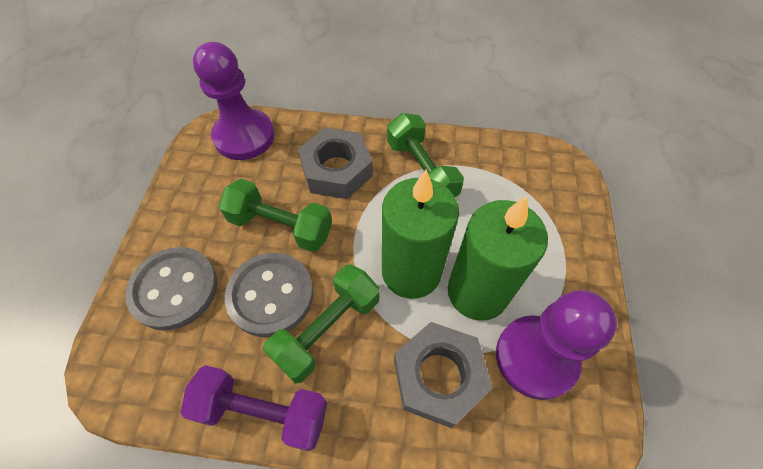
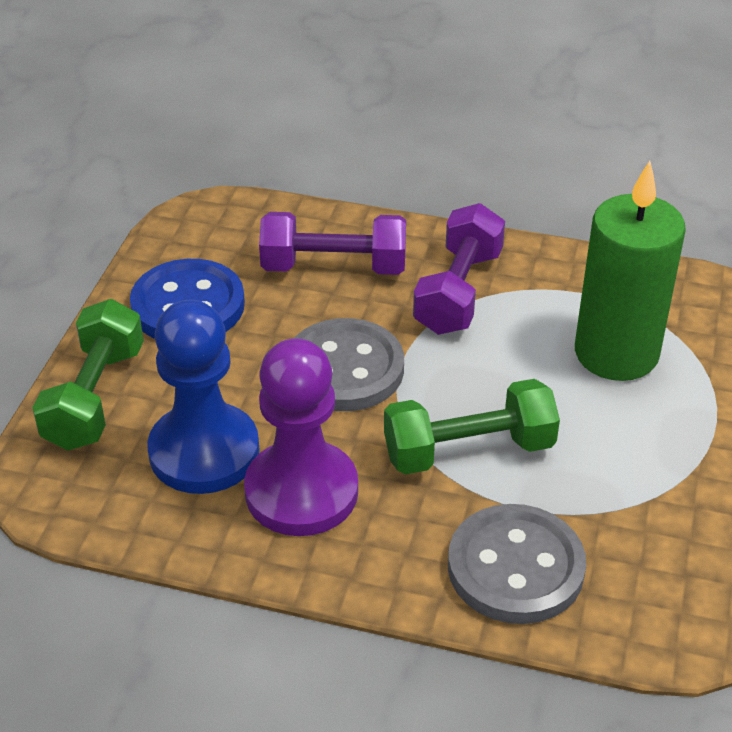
blue button: none = 0 -> [130,259,245,339] = 1
blue pawn: none = 0 -> [147,300,260,494] = 1
green candle: [382,170,459,299] [448,196,548,321] = 2 -> [575,161,686,381] = 1
green dumbbell: [219,179,332,252] [263,264,380,384] [387,113,464,197] = 3 -> [32,299,144,451] [384,379,560,474] = 2
grey nut: [298,128,373,199] [394,322,493,428] = 2 -> none = 0
purple dumbbell: [181,365,327,451] = 1 -> [259,212,406,275] [413,203,505,335] = 2
purple pawn: [193,42,275,160] [496,290,617,400] = 2 -> [244,338,358,536] = 1

